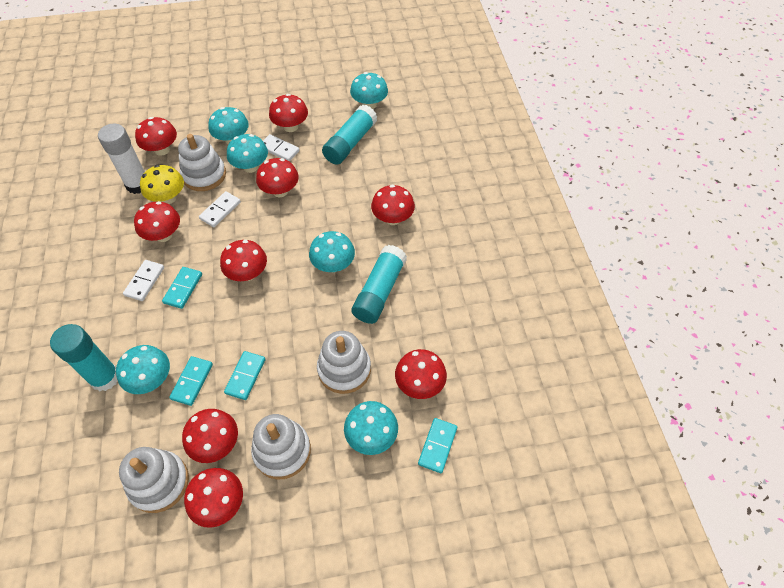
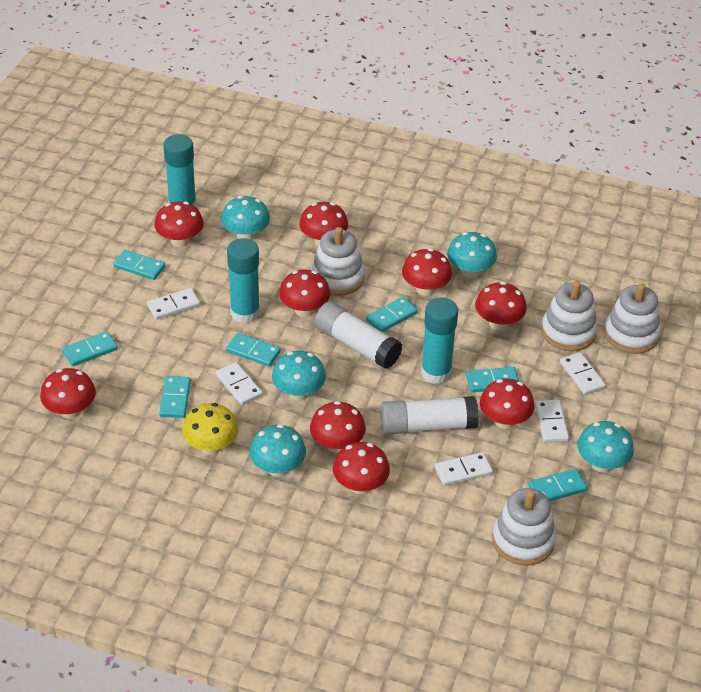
turquoise domino: [162,267,202,309] [169,356,213,406] [224,351,265,400] [418,418,457,473] = 4 -> [62,331,118,366] [113,250,166,280] [159,376,191,418] [226,333,281,367] [366,297,418,332] [466,367,519,393] [528,469,588,501] = 7
turquoise mushroom: [116,345,170,394] [208,107,249,144] [227,134,268,173] [309,231,355,272] [344,401,398,455] [350,72,388,109] = 6 -> [221,196,270,240] [249,424,306,477] [272,351,326,401] [447,232,497,278] [577,421,634,472] = 5
white domino: [123,260,164,301] [199,191,241,227] [263,134,300,161] = 3 -> [147,288,200,320] [216,362,263,405] [435,452,493,486] [535,400,569,442] [560,352,606,395] = 5
white glue stick: [98,123,145,194] = 1 -> [314,302,402,369] [380,396,479,435] = 2

